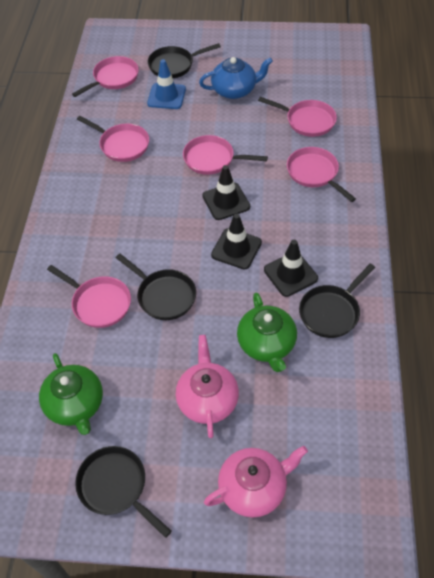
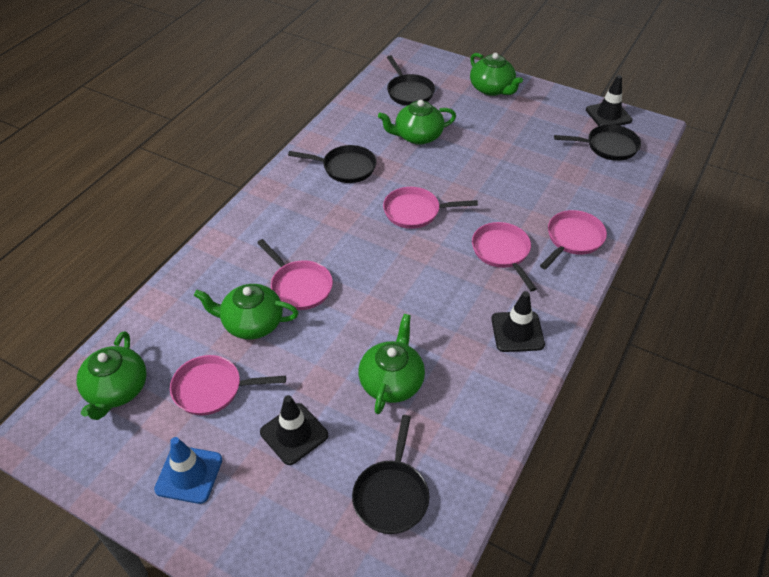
blue teapot: [199,57,273,99] = 1 -> none = 0
green teapot: [39,353,103,435] [237,292,297,372] = 2 -> [77,331,147,420] [194,284,299,339] [358,314,425,414] [378,100,456,145] [470,53,523,96] = 5
pink pan: [47,265,131,328] [72,56,139,97] [77,116,149,162] [183,135,268,175] [258,97,337,137] [287,147,356,202] = 6 -> [170,355,286,415] [257,239,333,310] [383,187,478,229] [472,222,537,292] [540,210,607,270] = 5
pink teapot: [176,335,239,438] [204,446,308,517] = 2 -> none = 0

